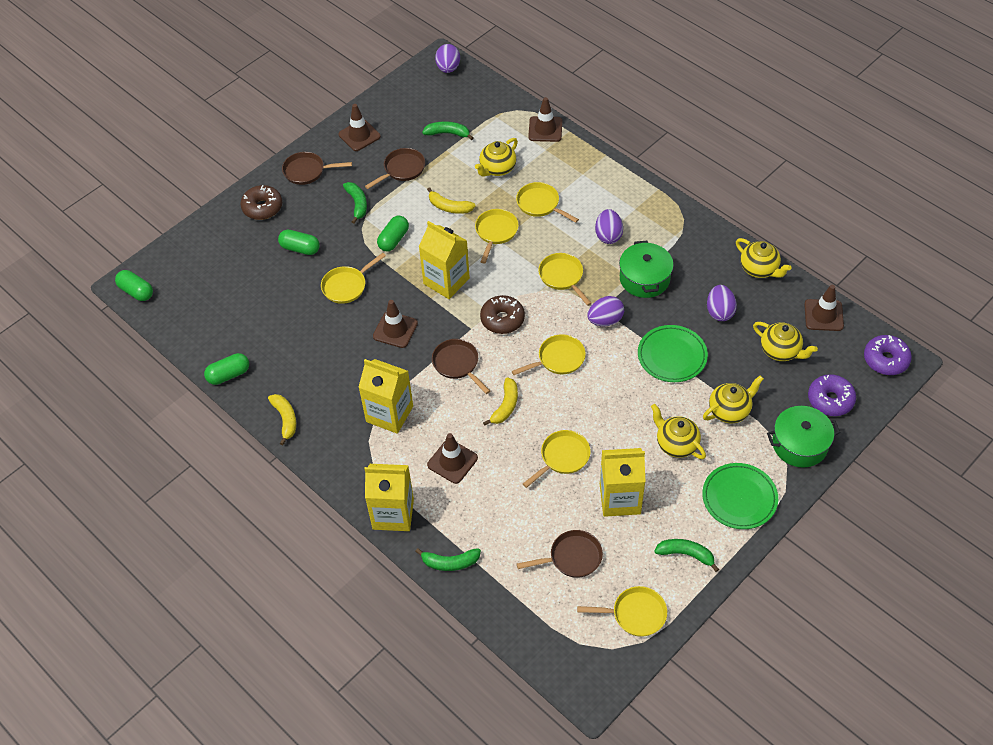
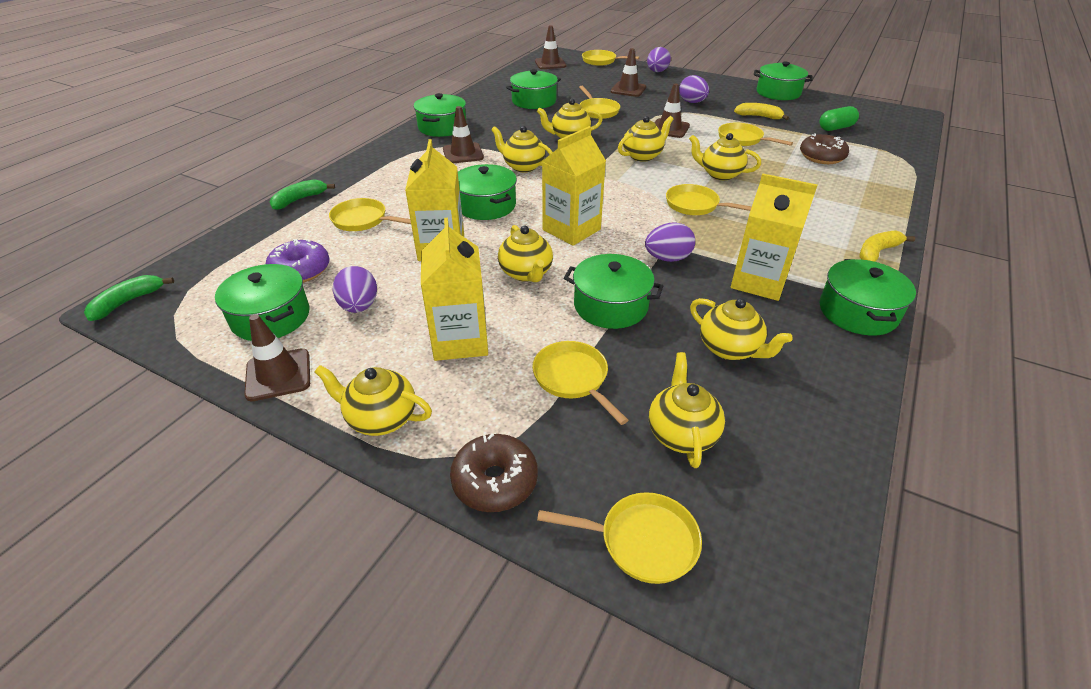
brown pan: [282,152,352,185] [365,148,425,189] [432,339,490,394] [517,530,603,578] = 4 -> none = 0
green banana: [343,182,367,224] [415,548,481,571] [422,121,473,140] [654,539,719,572] = 4 -> [84,275,174,321] [270,179,335,210] = 2
green capsule: [115,270,153,301] [204,353,249,385] [278,230,320,255] [377,216,409,251] = 4 -> [820,106,859,131] = 1
green plate: [638,325,708,382] [702,463,778,529] = 2 -> none = 0
green pot: [619,240,674,298] [767,406,840,468] = 2 -> [215,264,309,341] [414,93,466,137] [458,164,517,220] [506,69,561,109] [564,254,663,329] [754,61,813,100] [820,259,916,336] = 7
purple donut: [808,374,856,416] [864,335,912,375] = 2 -> [266,239,330,283] = 1
yellow banana: [268,394,296,445] [427,187,476,214] [483,378,518,426] = 3 -> [734,103,789,120] [860,230,915,262] = 2
yellow teapot: [475,138,518,177] [651,404,706,459] [703,375,764,423] [736,238,791,278] [753,322,818,361] = 5 -> [314,365,432,436] [491,126,553,172] [498,225,553,282] [537,99,603,139] [618,116,674,162] [649,352,725,468] [689,133,761,180] [690,298,793,360] = 8

